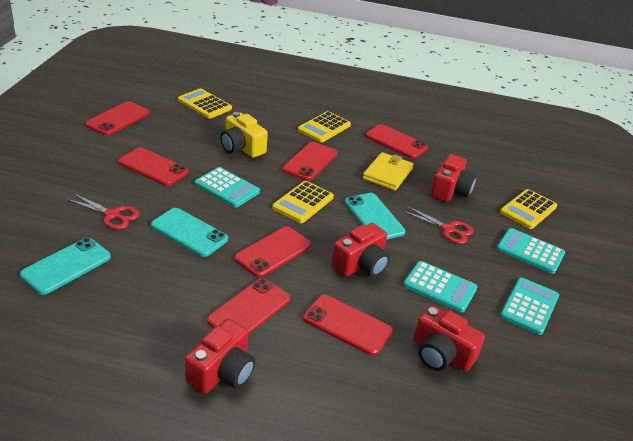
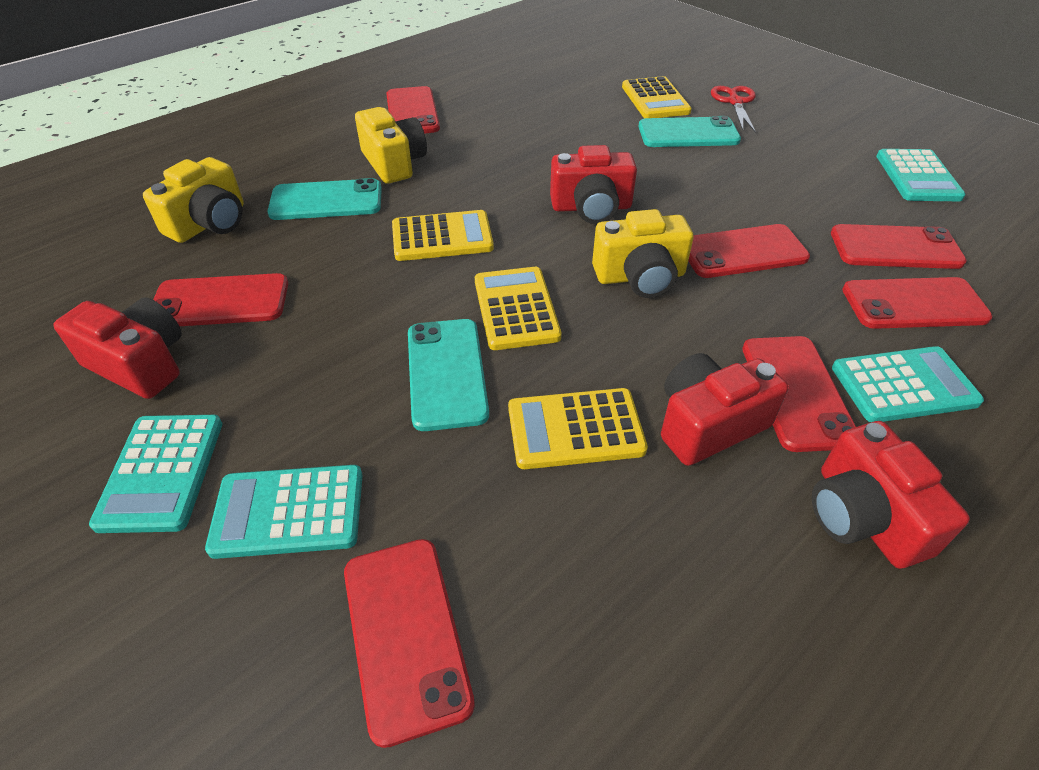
red scissors: [67,193,140,230] [402,206,474,244] = 2 -> [711,86,756,133] = 1
yellow camera: [220,112,268,158] = 1 -> [143,157,244,243] [355,107,427,184] [592,209,694,298] = 3
yellow wallet: [363,152,414,191] = 1 -> none = 0

